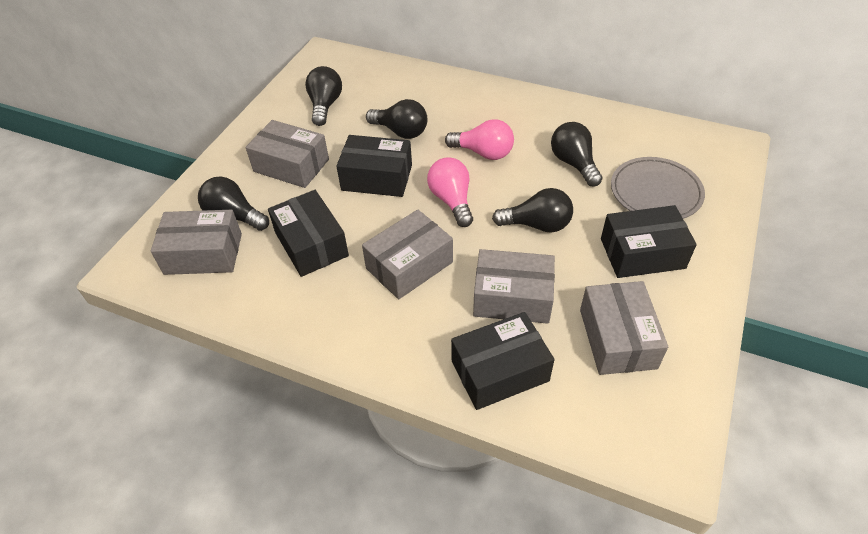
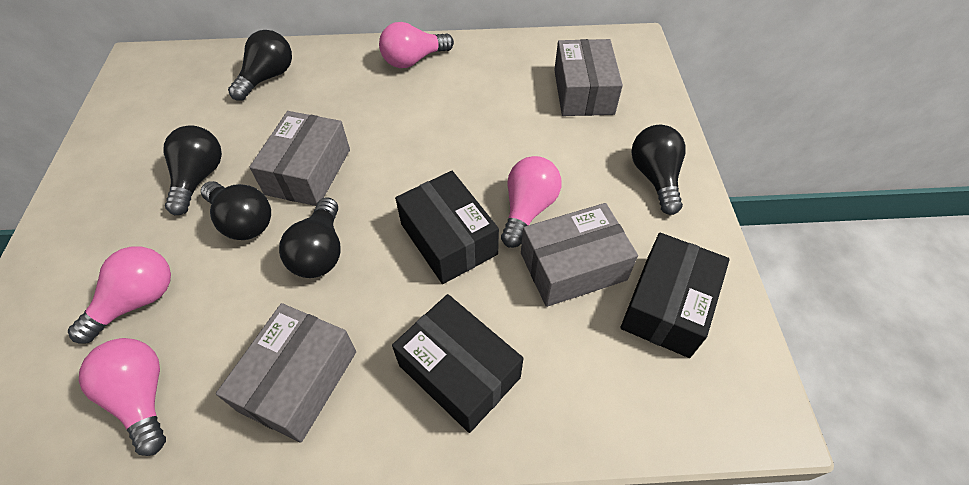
black box: [268,190,349,277] [336,135,412,197] [451,312,555,410] [601,205,697,278] = 4 -> [392,294,523,433] [395,171,499,284] [620,233,730,358] = 3
grey box: [151,210,242,275] [246,120,329,188] [362,210,453,299] [473,249,555,324] [580,281,668,375] = 5 -> [216,303,356,443] [250,111,350,206] [521,203,638,307] [554,39,623,116] = 4
grey plate: [611,157,705,219] = 1 -> none = 0
pink light bulb: [427,158,473,227] [445,119,514,160] = 2 -> [68,246,171,344] [79,338,166,456] [379,22,454,68] [501,156,562,248] = 4

